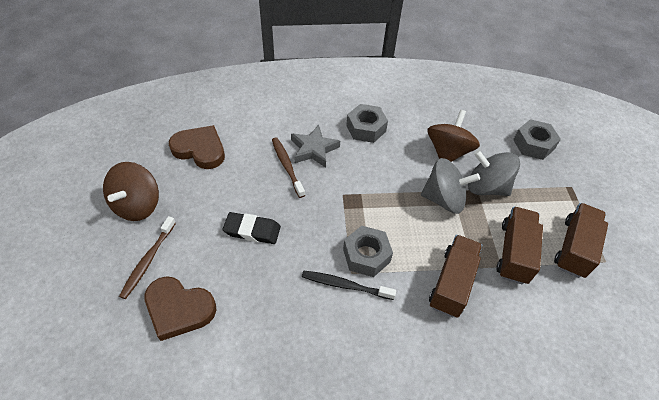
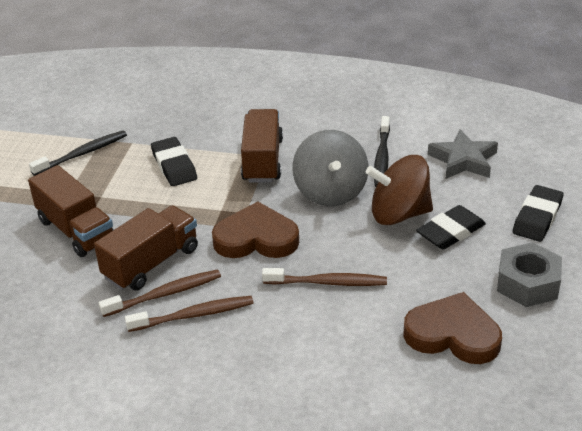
black eraser: [223,212,281,244] = 1 -> [151,137,197,186] [416,205,486,250] [513,185,563,242] = 3
black toothbrush: [302,270,396,300] = 1 -> [29,130,127,176] [374,116,390,187] = 2
brown spinning top: [103,162,159,221] [427,110,480,162] = 2 -> [366,155,433,225] = 1
brown toothbrush: [119,216,176,299] [272,137,305,198] = 2 -> [99,269,221,317] [125,296,253,332] [262,268,387,286] = 3
grey nut: [343,226,393,277] [346,104,388,143] [513,119,561,160] = 3 -> [497,242,562,307] = 1
grey spinning top: [421,158,480,214] [468,150,520,196] = 2 -> [292,130,368,206] = 1

